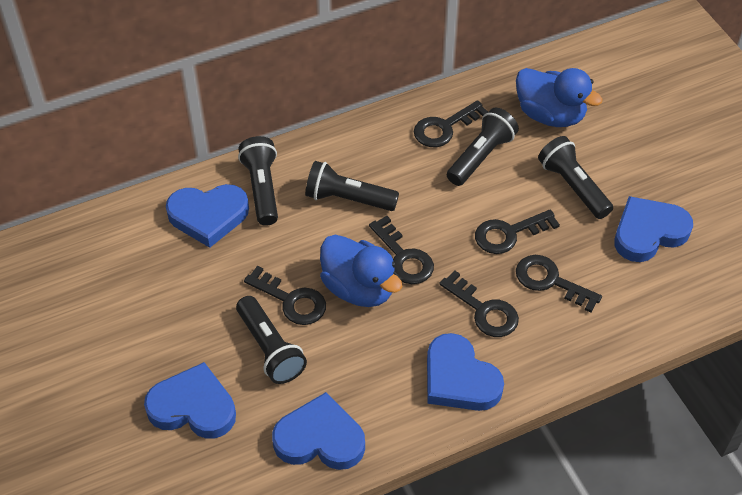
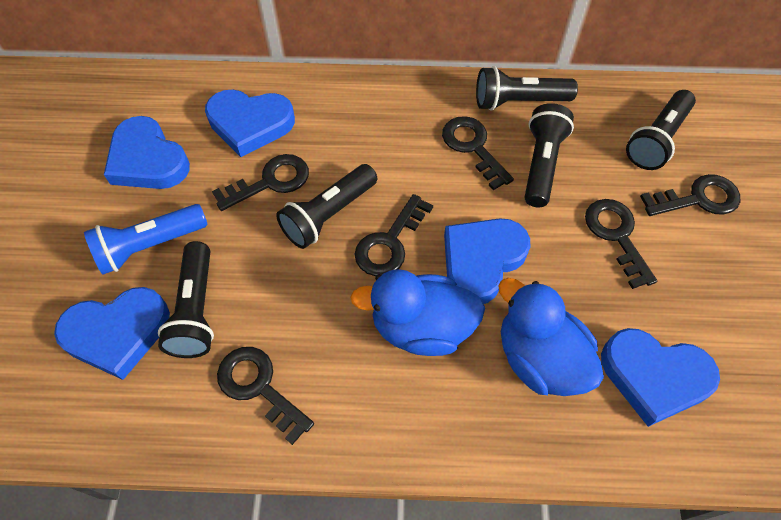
blue flashlight: none = 0 -> [84,204,208,275] = 1

